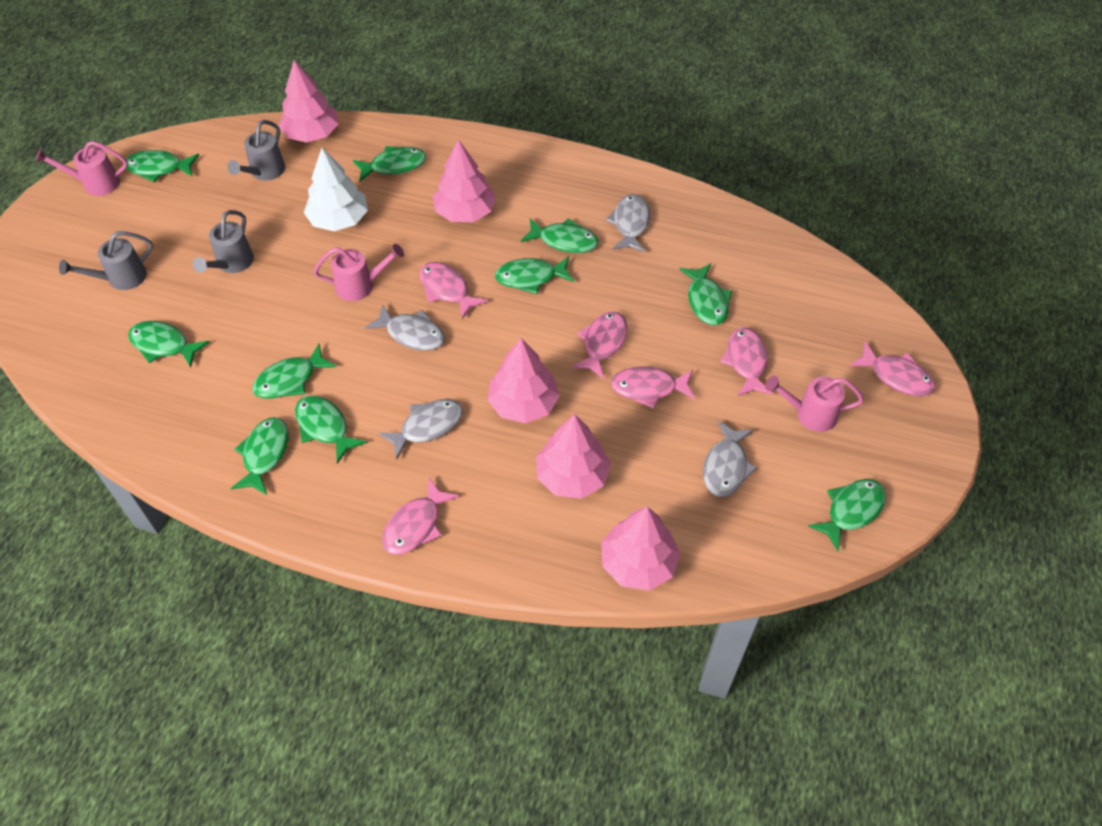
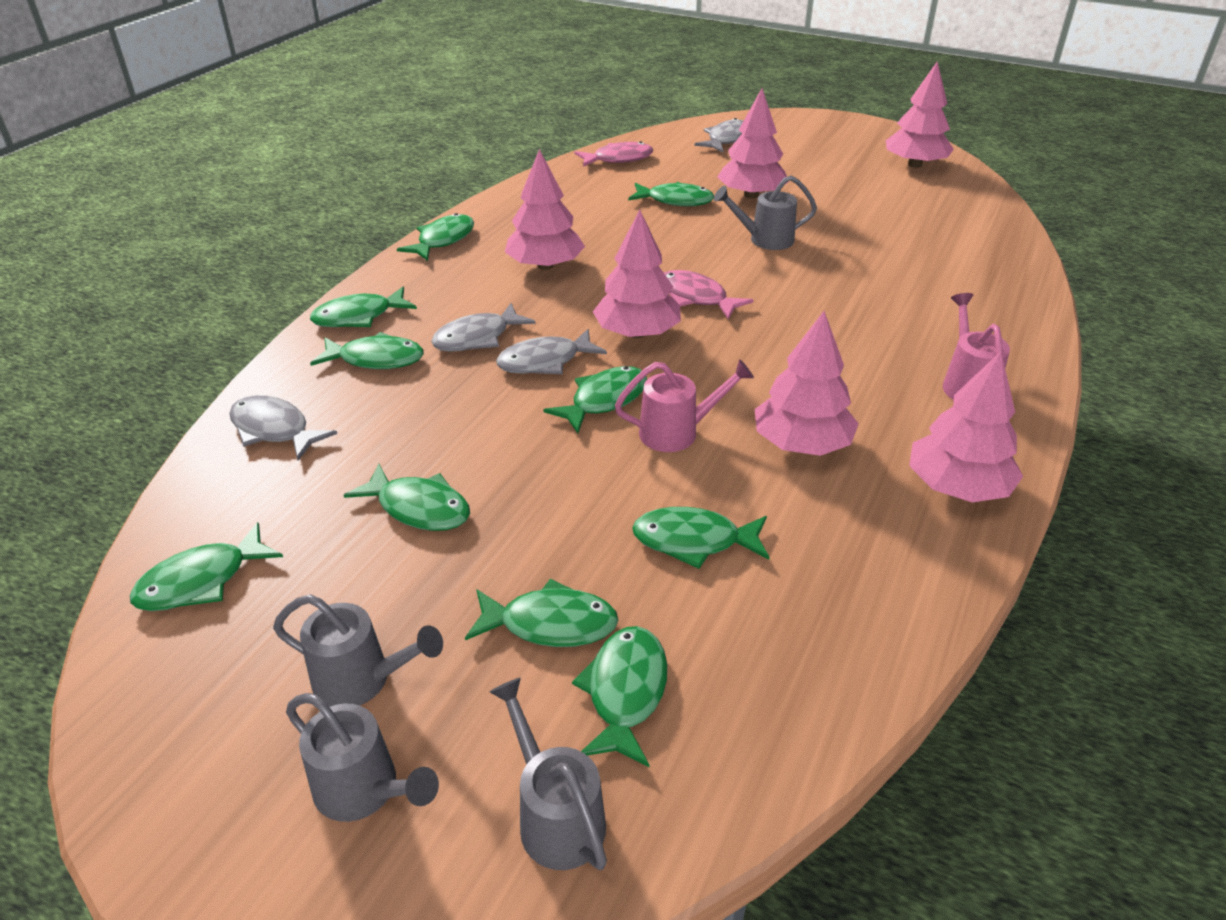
grey watering can: [59,231,153,290] [193,210,254,273] [227,120,285,181] = 3 -> [273,594,443,707] [286,693,439,822] [489,678,607,870] [714,175,817,250] = 4
pink fish: [382,478,459,555] [419,262,488,319] [571,311,628,379] [611,366,696,409] [720,327,773,396] [849,342,935,396] = 6 -> [574,141,653,167] [664,270,754,319] = 2
pink tree: [279,60,339,143] [433,139,496,222] [487,338,560,423] [536,414,611,499] [601,507,680,591] = 5 -> [505,149,585,270] [593,210,681,338] [717,88,789,199] [755,311,859,456] [886,61,954,168] [909,351,1023,502] = 6
pink watering can: [35,141,128,196] [313,244,404,301] [765,376,864,432] = 3 -> [615,359,754,452] [943,293,1010,400] = 2
white tree: [304,148,368,231] = 1 -> none = 0

